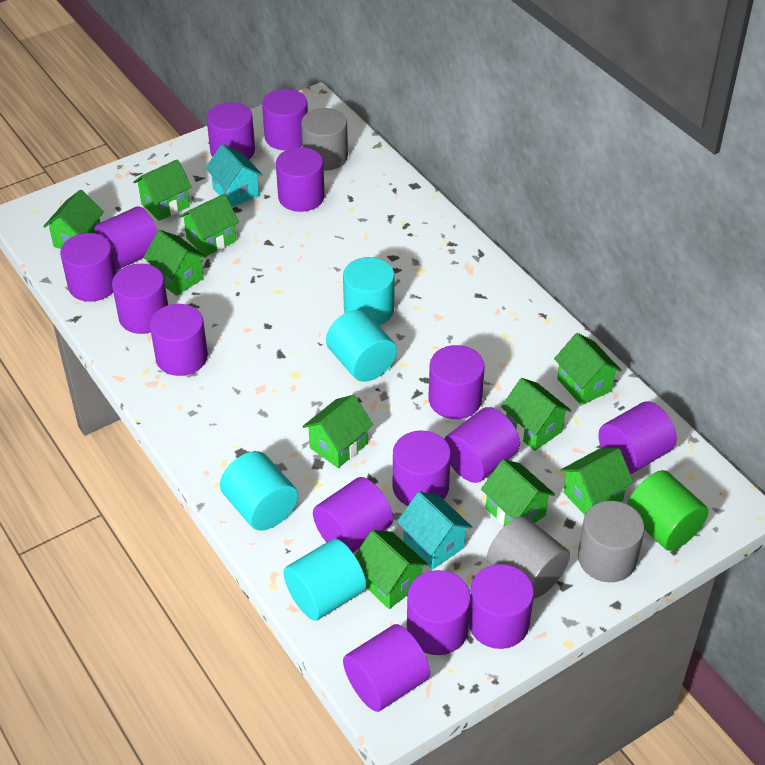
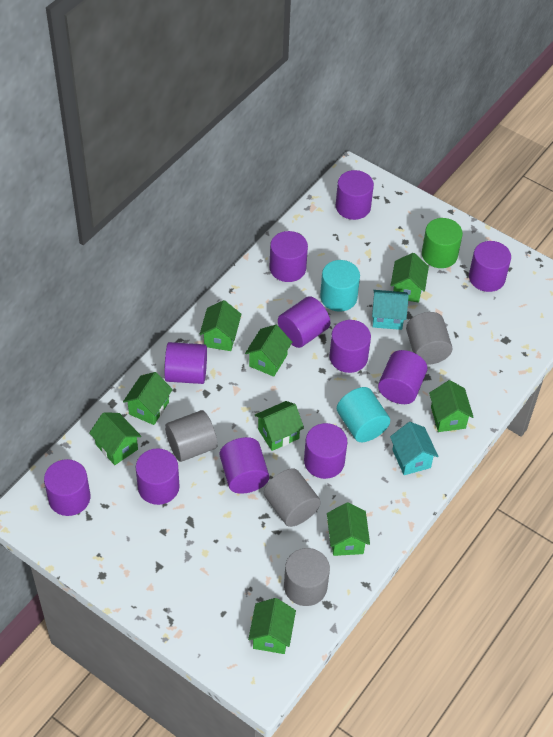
green house: [43,189,104,249] [133,159,192,221] [143,230,207,296] [179,194,239,256] [302,395,373,468] [355,530,428,609] [481,459,555,526] [501,378,571,451] [554,333,622,405] [560,448,634,515] = 10 -> [89,412,141,465] [123,372,173,425] [200,300,241,351] [245,325,292,377] [248,598,296,654] [255,401,304,451] [327,502,370,556] [390,253,429,303] [429,380,473,432] = 9
grey cylinder: [301,108,348,171] [487,516,570,599] [578,501,645,582] = 3 -> [165,410,218,462] [264,468,321,527] [284,548,330,606] [406,312,453,365] = 4
purple cylinder: [60,233,116,302] [95,206,157,269] [112,264,168,334] [150,304,208,376] [207,102,255,160] [262,89,308,150] [276,147,325,212] [313,477,393,553] [343,624,430,712] [393,431,451,506] [407,570,471,655] [428,345,485,419] [444,407,520,483] [469,564,534,649] [598,401,677,474] = 15 -> [44,459,90,516] [136,448,180,505] [164,342,207,384] [220,437,269,494] [270,231,308,282] [278,296,330,348] [304,423,347,479] [329,320,371,373] [336,170,374,220] [378,350,427,404] [469,241,511,292] = 11
turquoise cylinder: [220,451,298,530] [284,539,366,621] [326,310,397,382] [343,257,395,325] = 4 -> [320,260,360,312] [337,387,390,442] = 2

